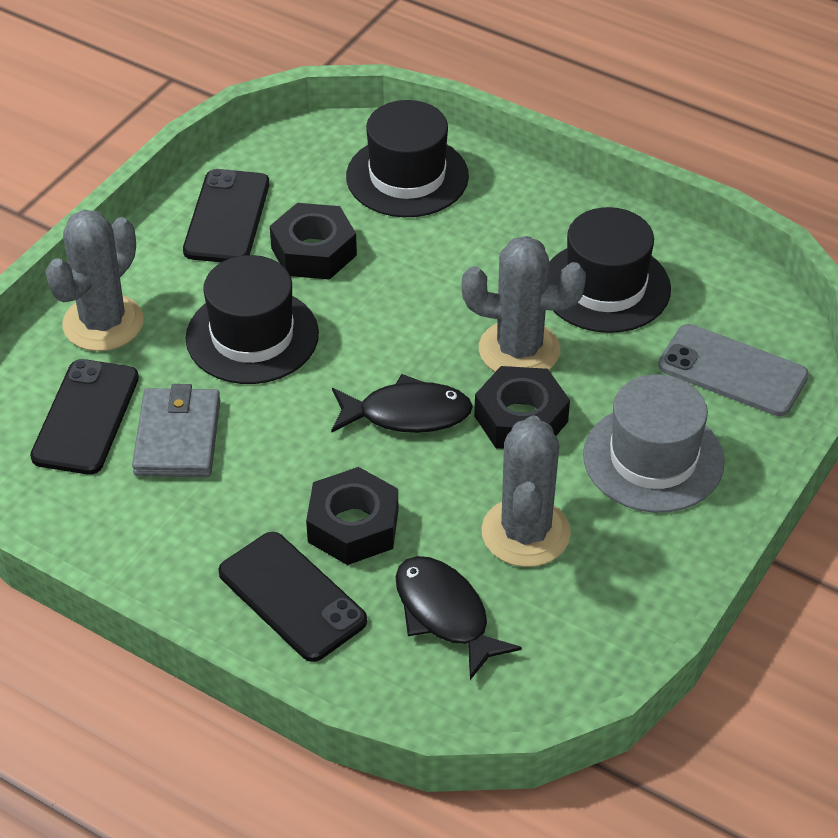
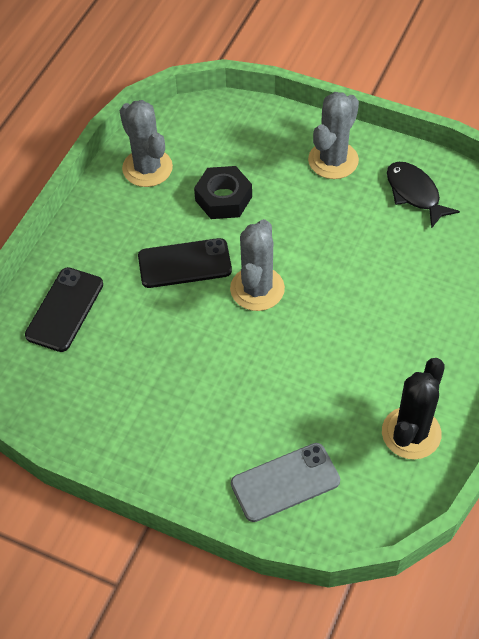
black cactus: none = 0 -> [382,358,445,460] = 1
black fish: [331,374,473,433] [395,556,522,680] = 2 -> [387,162,460,229] = 1
black hat: [186,255,319,384] [346,100,469,217] [548,207,671,333] = 3 -> none = 0
black nut: [270,203,357,280] [306,467,398,565] [474,366,570,449] = 3 -> [194,166,252,219] = 1
black phone: [30,359,139,474] [183,169,270,262] [218,532,367,662] = 3 -> [25,267,103,352] [138,238,232,288] = 2
grey hat: [583,374,725,513] = 1 -> none = 0
grey wallet: [132,384,220,477] = 1 -> none = 0

